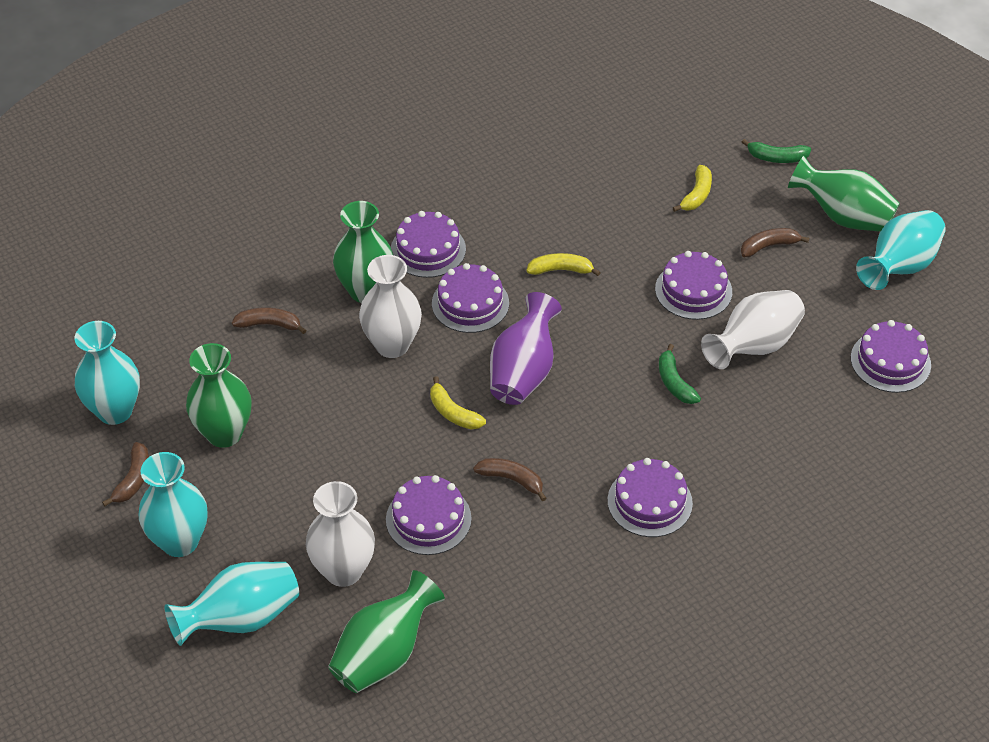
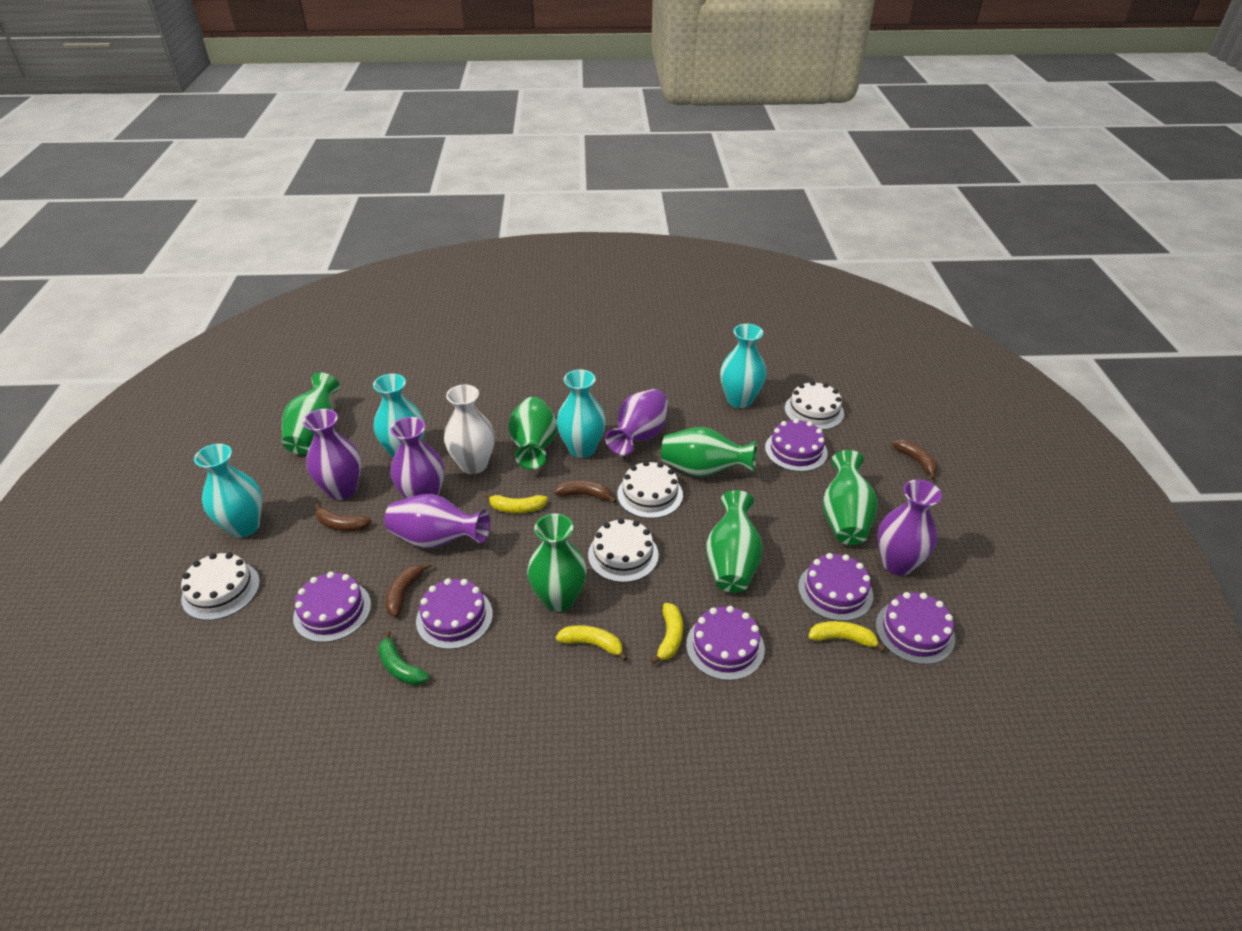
green banana: [659,344,701,404] [742,139,811,163] = 2 -> [378,631,429,685] = 1
green vase: [186,343,252,448] [328,570,445,693] [333,201,393,303] [788,156,900,232] = 4 -> [282,373,340,454] [508,397,557,469] [527,514,587,612] [661,427,757,477] [706,490,763,593] [822,450,878,545] = 6
purple vase: [490,292,562,405] = 1 -> [303,409,361,500] [384,494,490,549] [390,417,444,499] [605,389,668,455] [877,480,942,576] = 5
white cake: none = 0 -> [181,553,260,620] [588,518,659,583] [617,461,683,518] [785,381,844,430] = 4
white vase: [306,481,375,587] [359,255,422,358] [701,290,805,369] = 3 -> [444,385,495,474] = 1
yellow banana: [430,376,486,429] [526,253,601,276] [673,165,712,212] = 3 -> [484,493,548,513] [556,625,627,661] [651,603,683,665] [808,621,886,652] = 4

